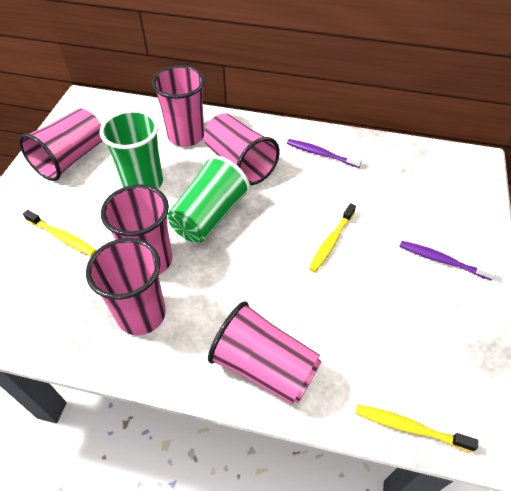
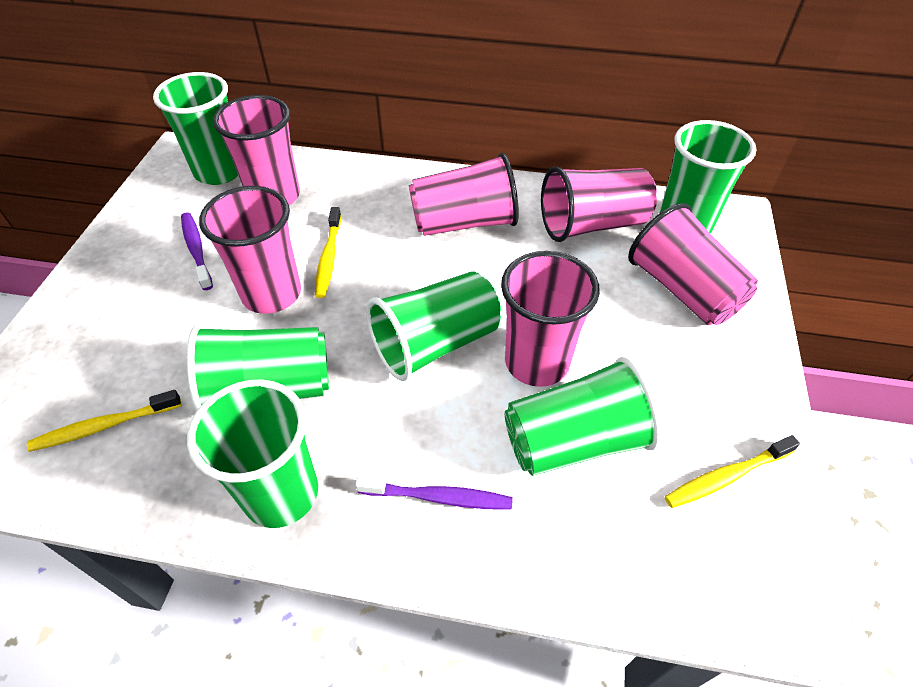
green cup: [100,110,163,189] [167,155,251,243] = 2 -> [153,72,238,185] [187,325,329,411] [187,379,318,528] [366,271,501,381] [505,357,662,476] [660,120,756,233] = 6

